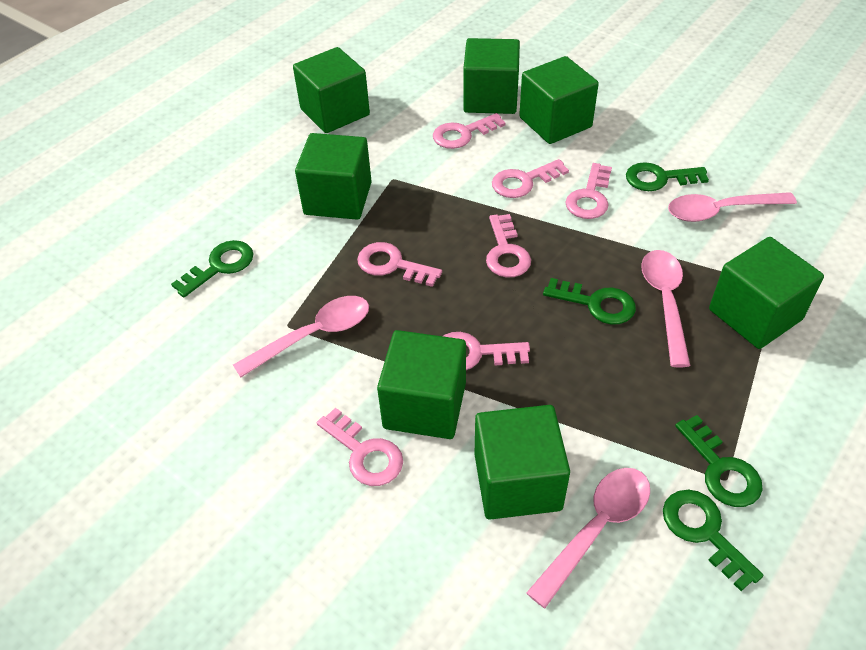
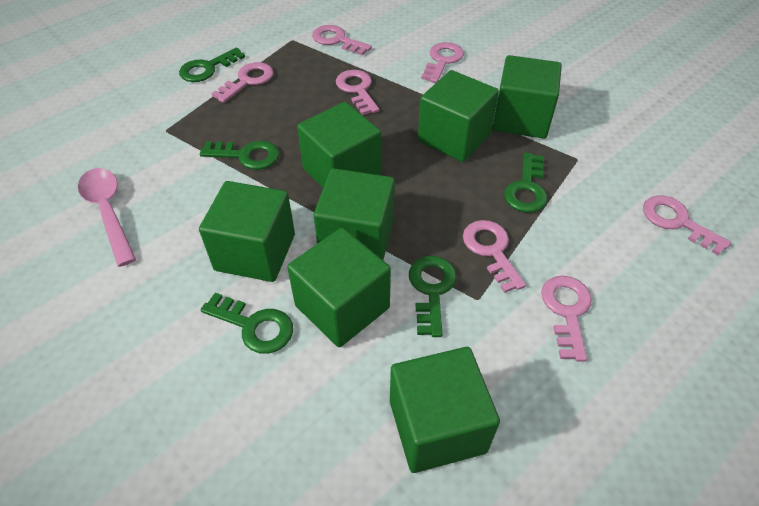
pink spoon: [233,296,369,377] [526,468,650,608] [641,250,690,367] [668,192,797,222] = 4 -> [78,168,136,267] = 1

